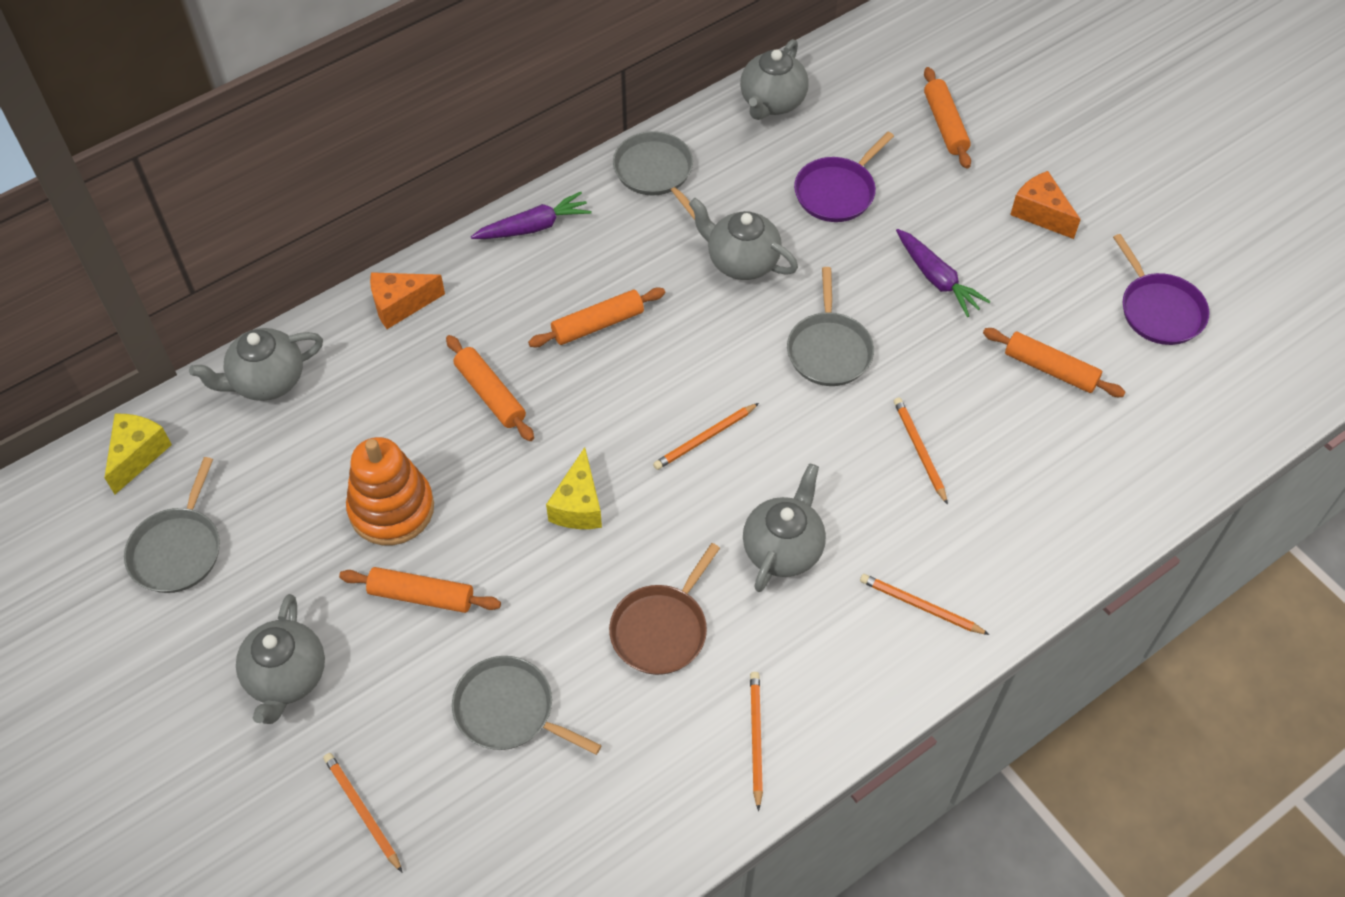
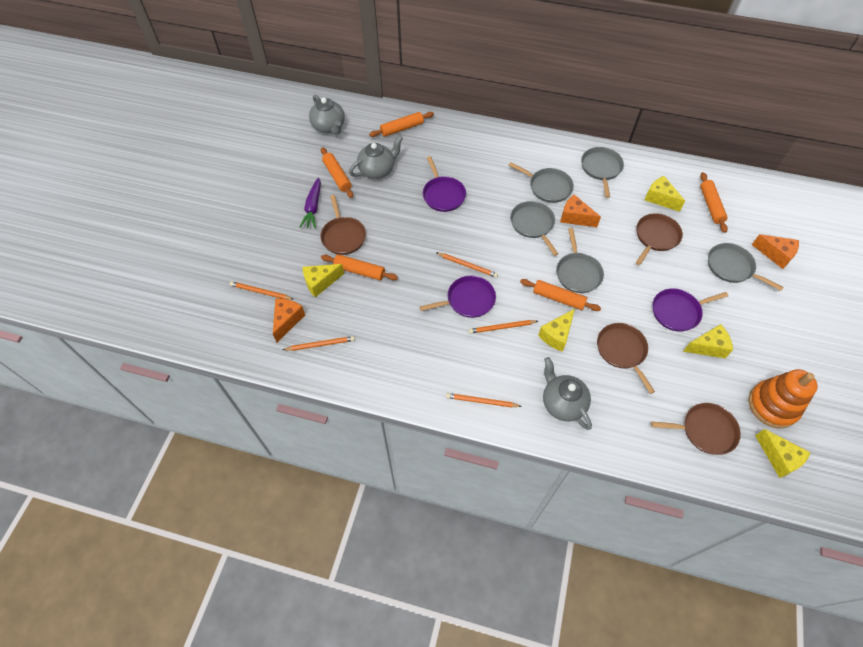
brown pan: [609,543,720,675] = 1 -> [320,195,366,255] [597,323,655,394] [636,213,683,265] [651,403,741,455] = 4
grey pan: [124,457,220,593] [452,656,602,755] [613,131,695,220] [787,267,874,386] = 4 -> [509,162,574,203] [510,201,558,256] [556,228,604,293] [581,147,624,198] [708,243,784,291] = 5
grey teapot: [189,328,323,401] [236,594,325,724] [689,198,798,280] [740,39,809,120] [743,463,826,592] = 5 -> [309,95,345,135] [349,135,403,179] [543,357,592,430] = 3
orange cheese: [370,272,445,329] [1010,171,1081,239] = 2 -> [273,299,305,342] [560,195,601,227] [752,234,799,269] = 3
purple carrot: [471,192,592,239] [896,229,991,317] = 2 -> [299,177,321,229] = 1
purple pan: [794,132,894,222] [1113,234,1210,345] = 2 -> [419,276,496,318] [423,156,466,212] [653,288,728,331] = 3
yellow cheese: [104,414,172,494] [546,447,602,529] = 2 -> [302,264,344,297] [538,309,575,352] [644,176,685,212] [683,324,733,358] [755,429,811,478] = 5

